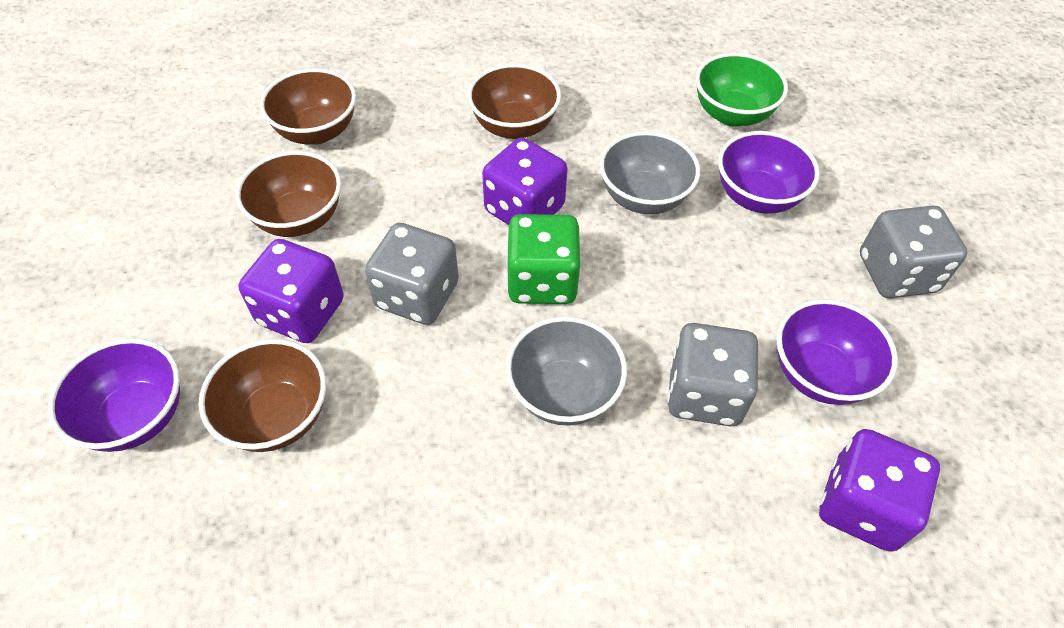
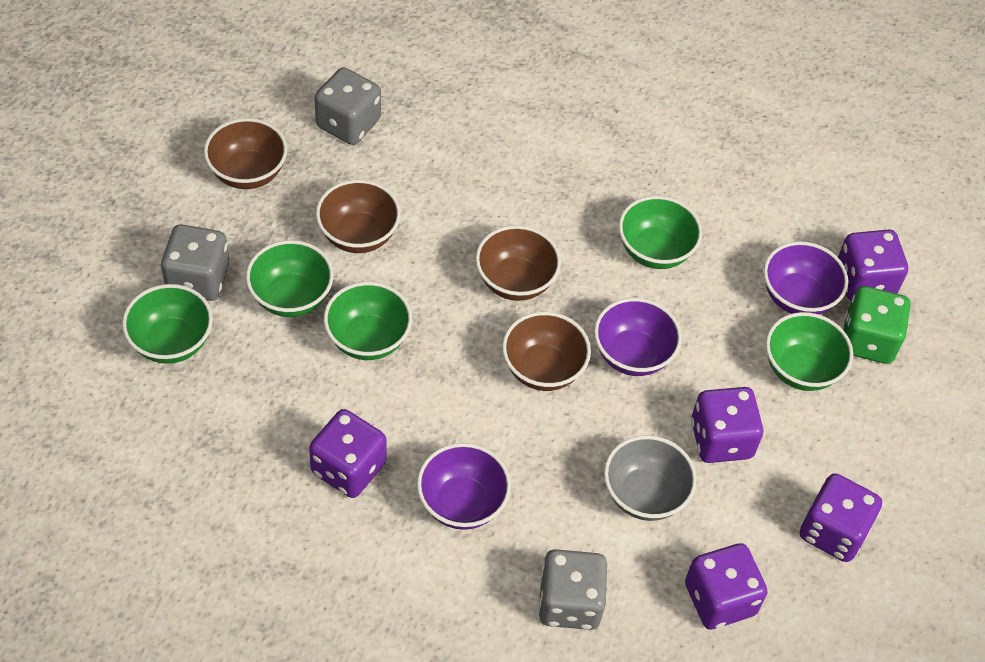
green bowl: [695,53,788,127] = 1 -> [122,284,213,364] [246,240,334,317] [324,282,412,360] [619,196,702,269] [766,312,853,391] = 5
grey bowl: [506,316,627,426] [599,131,700,214] = 2 -> [604,435,697,521] = 1
purple dice: [239,239,344,343] [482,138,567,225] [819,429,940,552] = 3 -> [309,409,386,498] [685,543,768,629] [691,387,763,463] [800,473,882,562] [838,230,908,301] = 5

